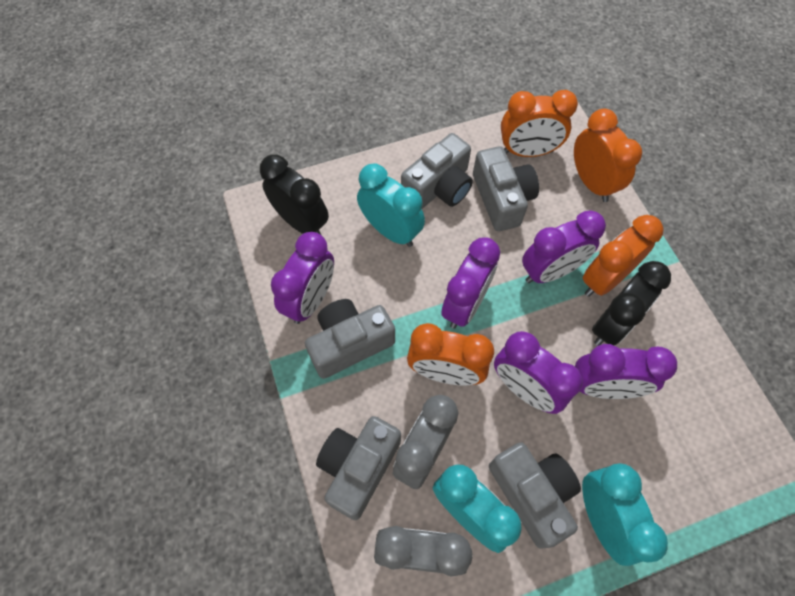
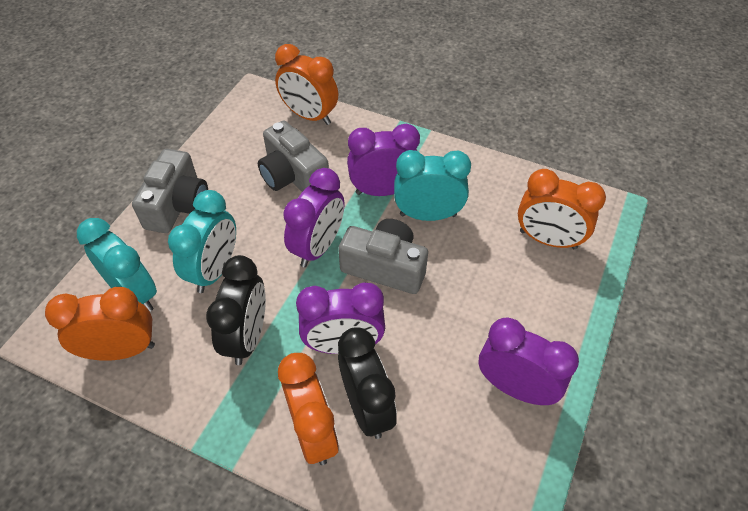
grey camera: [305,299,395,379] [316,416,401,520] [401,133,473,209] [473,146,539,231] [489,442,581,549] = 5 -> [132,149,208,233] [258,121,329,192] [338,219,428,294] = 3
grey clock: [374,526,473,577] [393,395,459,489] = 2 -> none = 0
purple clock: [271,232,334,324] [441,237,500,329] [494,331,583,414] [522,210,606,283] [575,344,677,399] = 5 -> [283,168,344,267] [296,282,385,354] [347,124,420,196] [479,318,579,405] = 4

